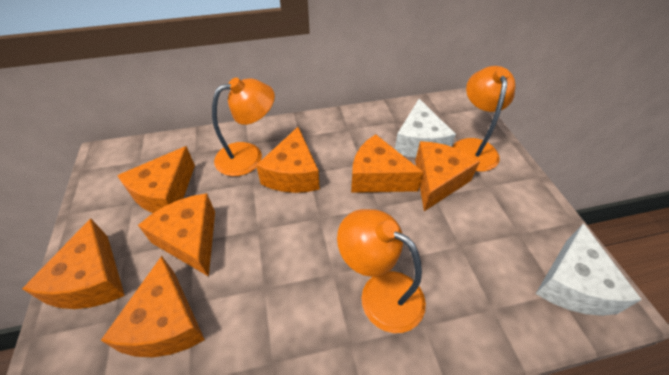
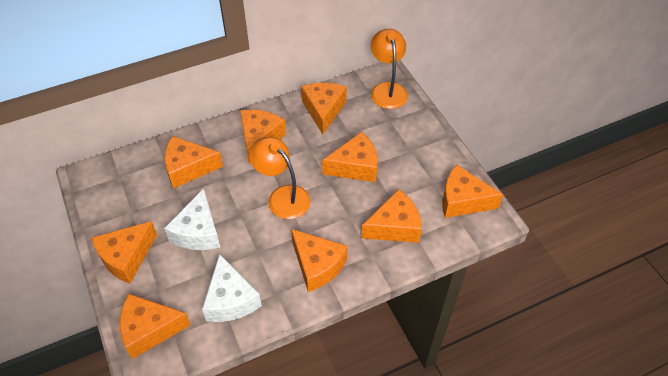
orange cheese: [22,219,125,309] [100,256,205,357] [117,146,195,213] [138,193,215,277] [256,127,320,193] [351,134,424,193] [415,141,480,211] = 7 -> [92,221,157,283] [120,294,191,359] [164,136,223,189] [240,110,286,164] [291,229,348,292] [301,83,347,134] [322,132,378,182] [361,189,422,243] [442,164,503,218] = 9
orange lamp: [212,78,275,176] [337,209,426,333] [453,66,516,172] = 3 -> [249,137,311,219] [371,29,408,109] = 2

